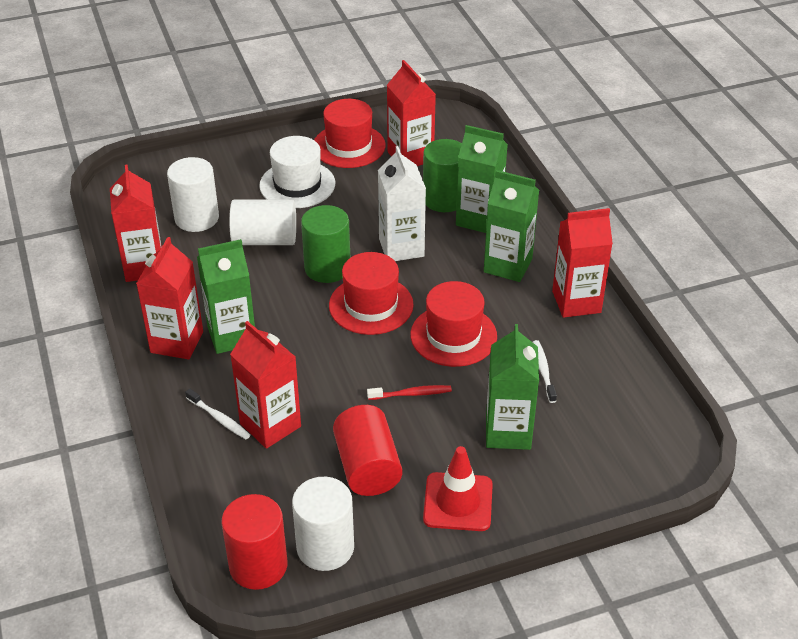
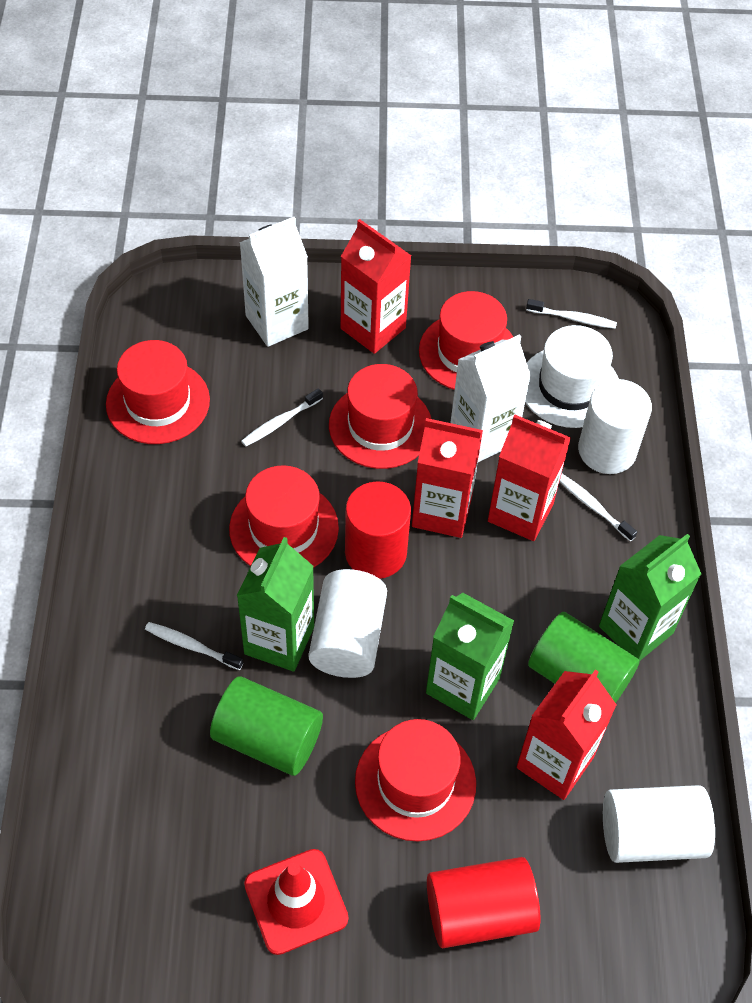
green carton: [197,239,255,354] [456,125,508,233] [484,170,539,282] [486,324,539,450] = 4 -> [237,537,314,672] [426,593,514,720] [599,534,701,661] = 3
red carton: [110,164,162,282] [136,237,203,359] [230,321,301,449] [387,60,436,166] [552,208,613,318] = 5 -> [340,219,411,354] [412,418,483,538] [488,415,571,541] [517,670,616,800] = 4
red hat: [314,99,385,168] [329,252,414,335] [410,281,497,367] = 3 -> [106,340,210,444] [229,465,339,568] [329,364,431,469] [355,719,476,842] [419,291,513,390] = 5
red toothbrush: [367,385,452,400] = 1 -> none = 0
white carton: [378,146,426,261] = 1 -> [239,217,309,347] [450,334,531,462] = 2
white toothbrush: [185,389,250,439] [533,340,557,403] = 2 -> [145,622,243,670] [241,388,323,446] [526,299,617,329] [560,474,637,542] = 4

